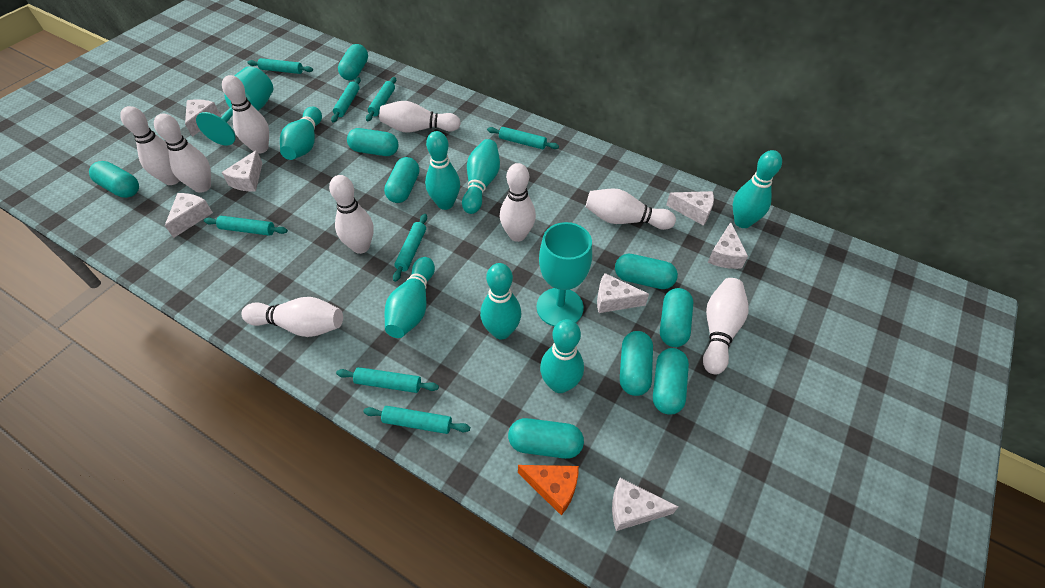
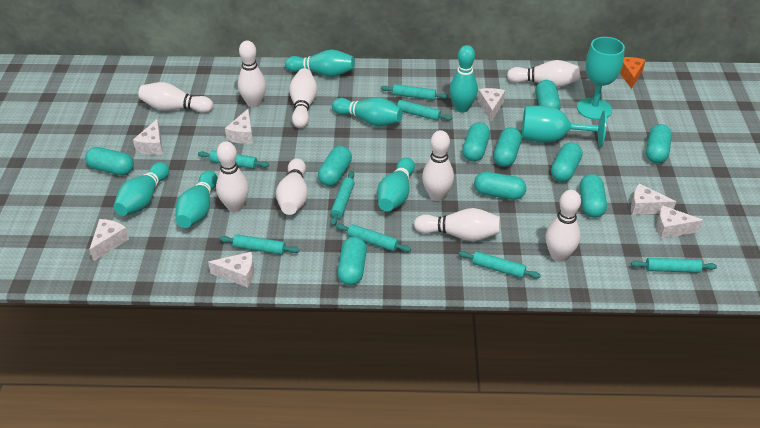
turquoise bowling pin: [280,107,322,160] [384,257,435,338] [425,131,460,210] [462,139,500,214] [480,263,521,339] [540,319,584,393] [733,150,782,228] = 7 -> [113,162,169,216] [176,171,218,228] [285,49,354,77] [332,97,403,126] [377,157,415,211] [449,45,478,113] = 6
turquoise capsule: [89,161,139,198] [338,44,368,80] [347,128,399,156] [384,157,419,203] [508,418,584,459] [615,254,678,289] [620,331,653,396] [653,348,689,414] [660,288,693,347] = 9 -> [85,147,134,175] [318,146,352,186] [337,237,367,285] [462,122,490,162] [474,172,526,200] [493,127,522,167] [536,80,561,110] [551,142,582,182] [580,174,607,218] [646,124,672,163] = 10

